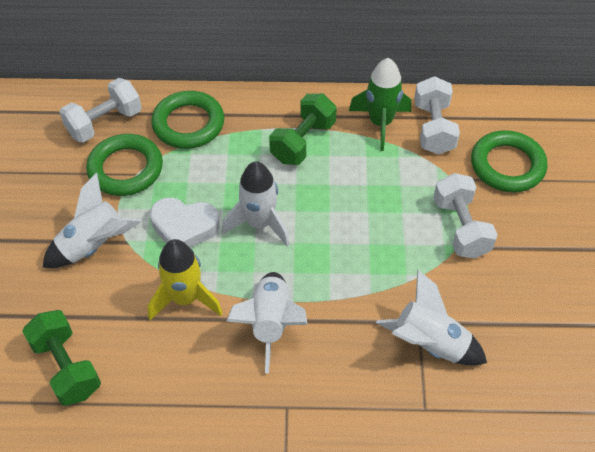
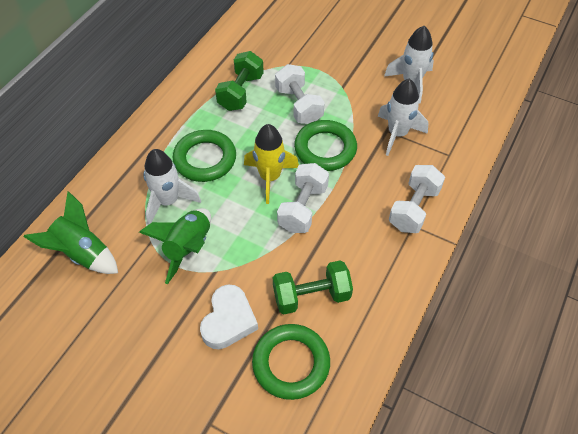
green rocket: [349,58,411,151] = 1 -> [24,191,118,274] [139,208,211,284] = 2
white rocket: [43,173,142,268] [222,161,289,246] [226,272,307,373] [376,270,487,366] = 4 -> [143,149,201,225] [378,79,428,156] [384,26,434,103] = 3

